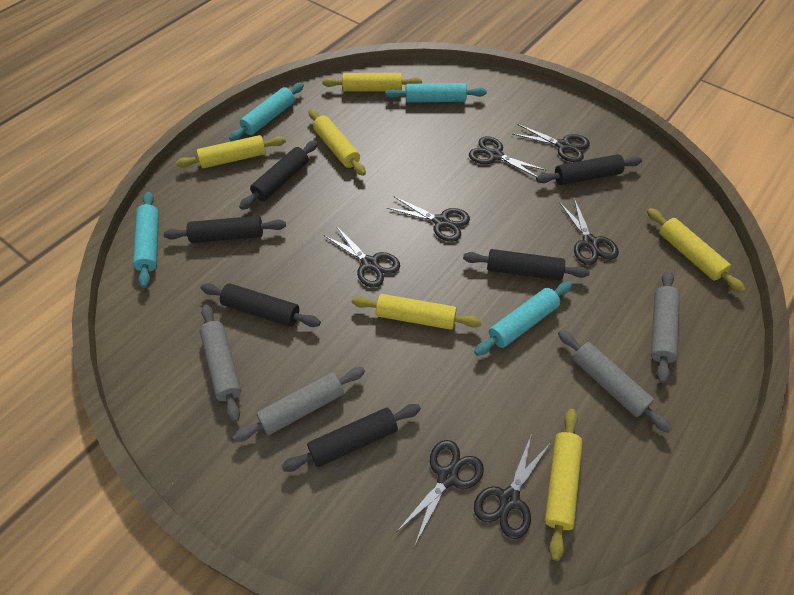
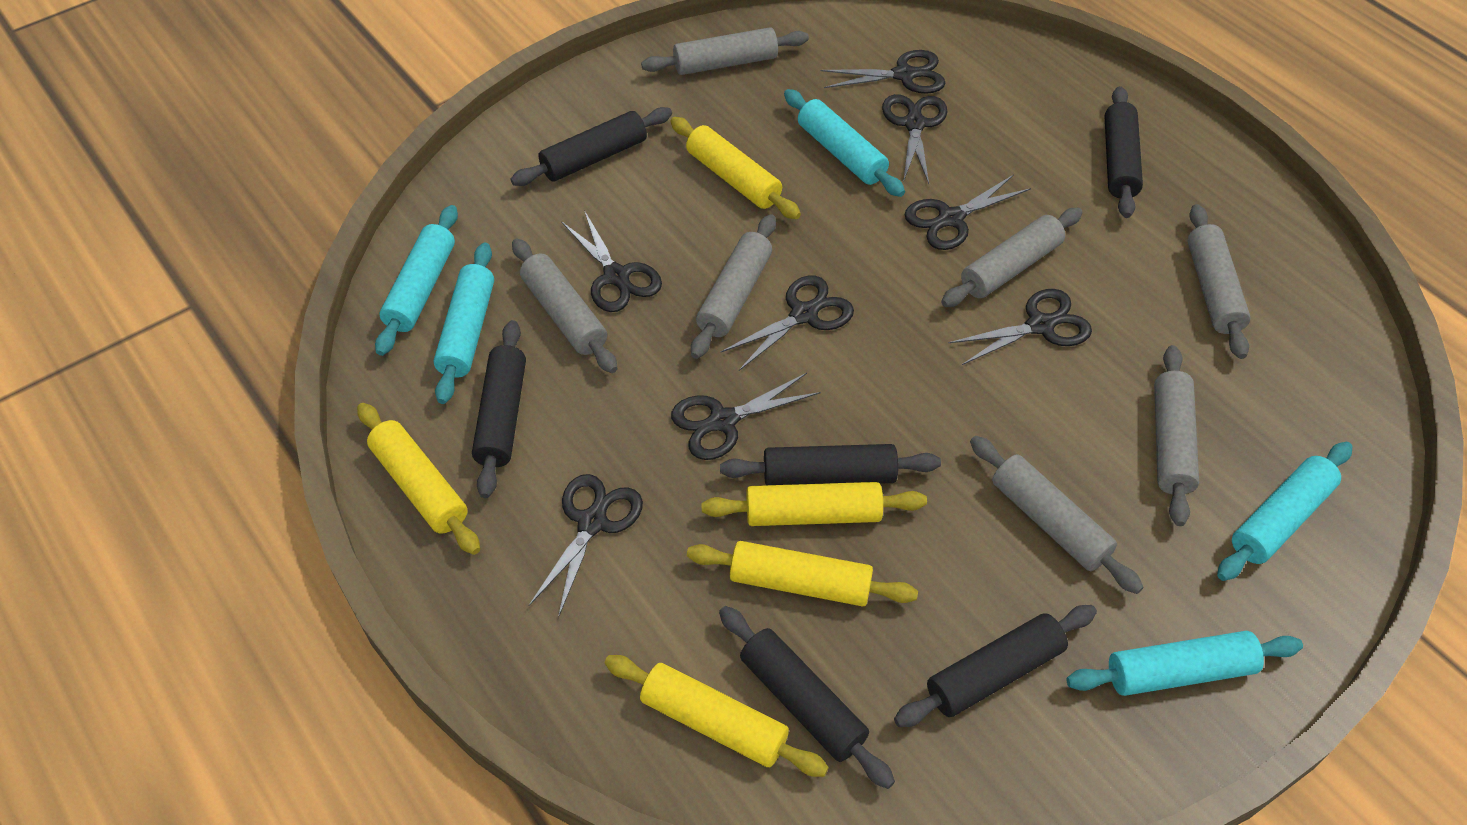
black scissors: [325,226,400,288] [387,197,470,242] [397,440,484,545] [469,136,547,177] [474,433,549,539] [513,124,590,162] [559,198,619,265] = 7 -> [528,474,643,618] [561,210,662,312] [671,373,821,460] [721,275,854,371] [820,50,945,94] [882,94,947,184] [904,175,1031,250] [949,289,1092,365] = 8
grey rolling pin: [199,305,241,422] [233,367,365,442] [558,330,672,433] [651,270,680,383] = 4 -> [512,238,617,373] [641,27,809,75] [691,214,776,359] [941,208,1083,307] [970,436,1144,594] [1154,345,1199,526] [1187,204,1251,359] = 7
turquoise rolling pin: [133,192,159,288] [229,83,304,141] [385,83,487,103] [474,281,572,356] = 4 -> [375,205,458,356] [433,243,494,404] [784,89,905,197] [1067,631,1303,696] [1217,442,1352,581] = 5
yellow rolling pin: [176,135,286,168] [309,109,366,176] [322,73,422,92] [352,294,482,330] [545,409,583,561] [647,208,746,293] = 6 -> [357,403,480,555] [605,655,829,777] [670,117,801,219] [687,541,918,607] [701,482,927,526] = 5

